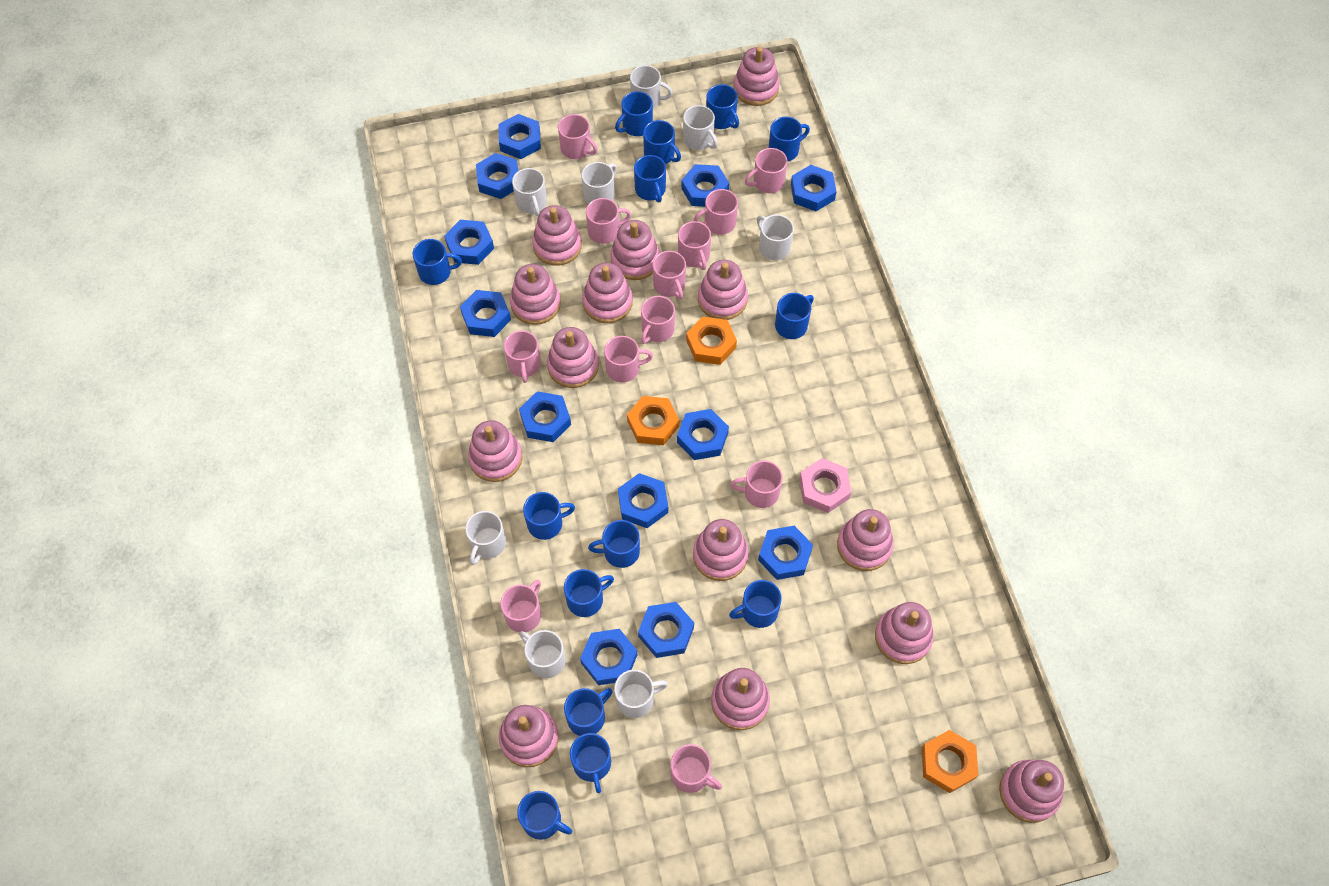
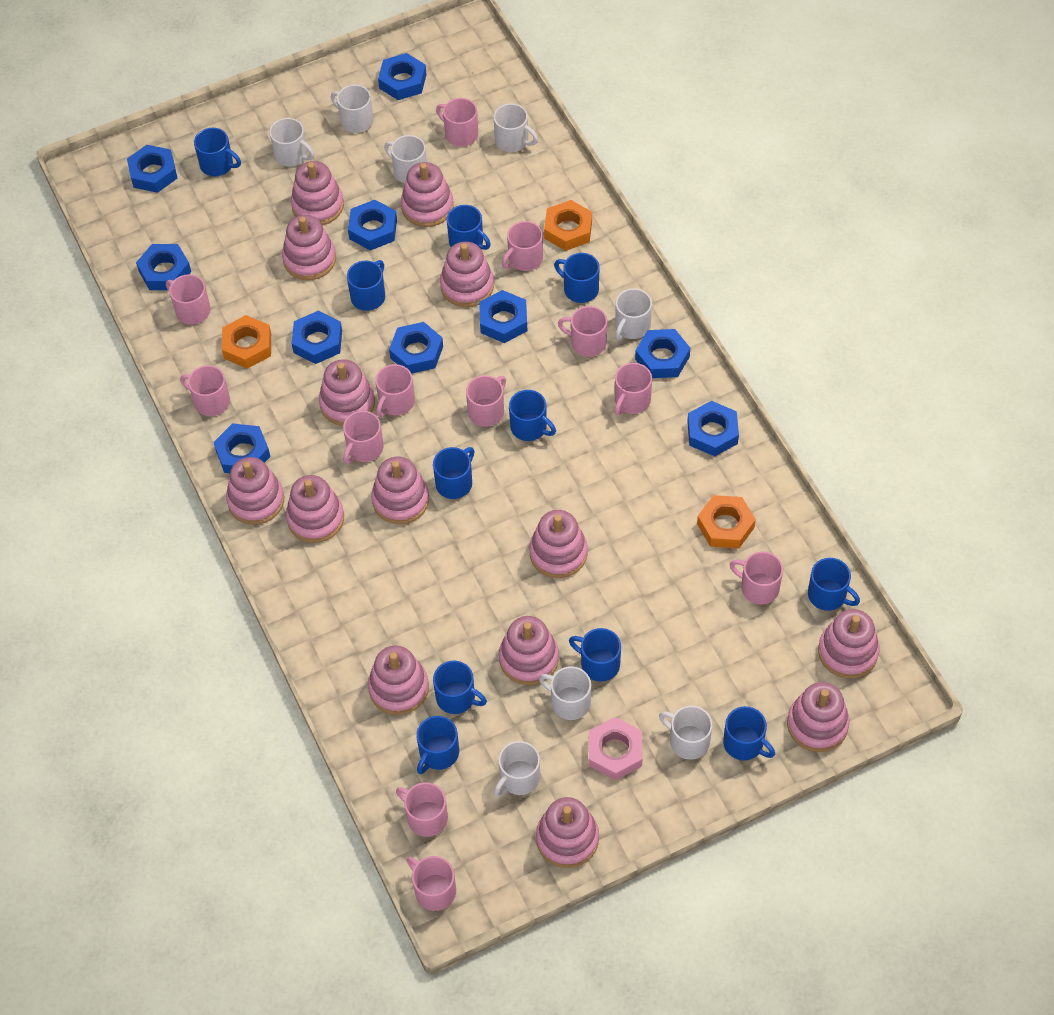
blue mug: [412,239,462,285] [517,791,572,840] [523,492,575,540] [564,569,614,617] [564,688,612,736] [570,733,611,793] [588,520,640,568] [615,91,653,136] [634,155,666,203] [643,120,681,164] [706,84,739,129] [729,580,782,628] [769,117,810,161] [775,293,814,339] = 14 -> [194,128,241,176] [347,260,385,311] [416,716,459,774] [433,447,474,499] [433,661,487,714] [447,205,491,250] [509,390,556,441] [554,253,600,303] [569,628,621,682] [723,706,775,761] [808,558,860,611] = 11
blue nut: [444,220,494,265] [460,290,511,337] [476,153,518,199] [498,114,541,159] [519,391,571,442] [580,629,637,685] [618,473,668,528] [638,602,694,658] [677,409,729,460] [681,164,729,207] [758,526,813,580] [791,165,836,211] = 12 -> [127,145,177,193] [136,244,191,290] [213,423,270,473] [291,311,342,364] [348,200,397,251] [378,53,427,100] [389,322,443,374] [479,290,527,343] [635,329,690,378] [687,401,739,457] = 10

